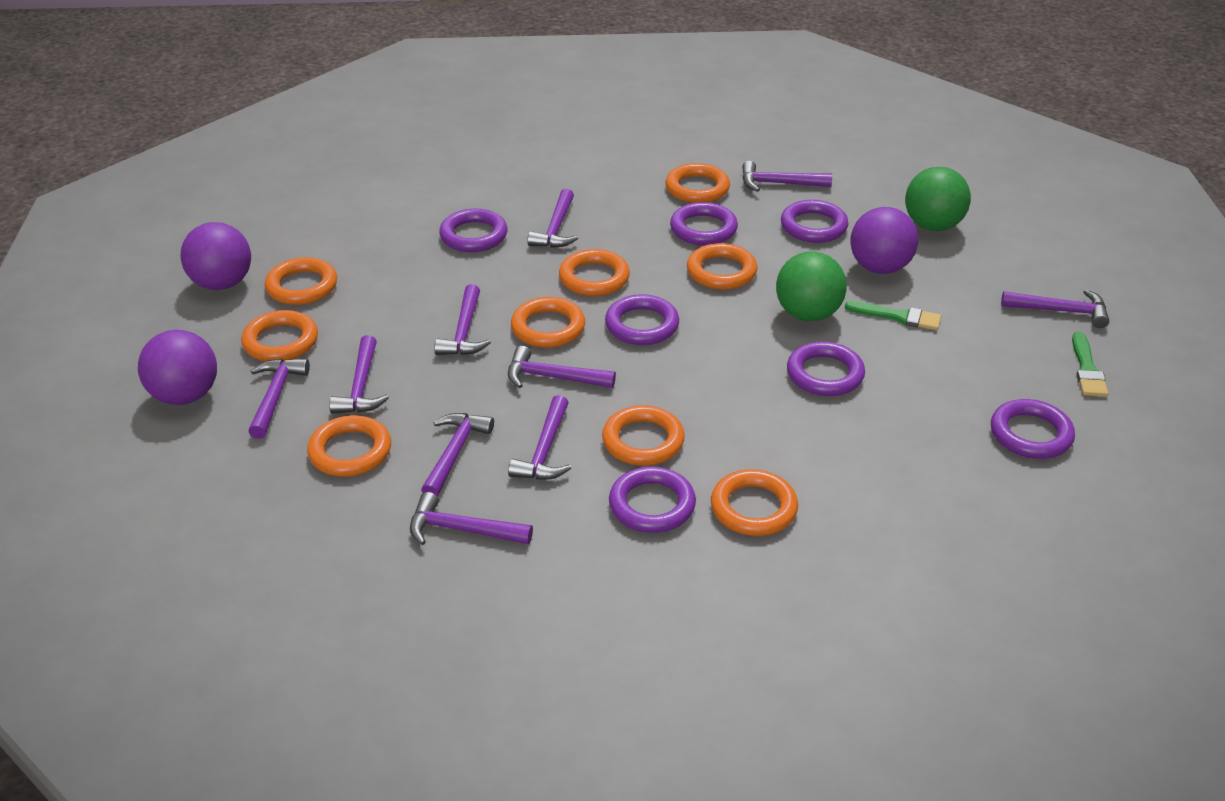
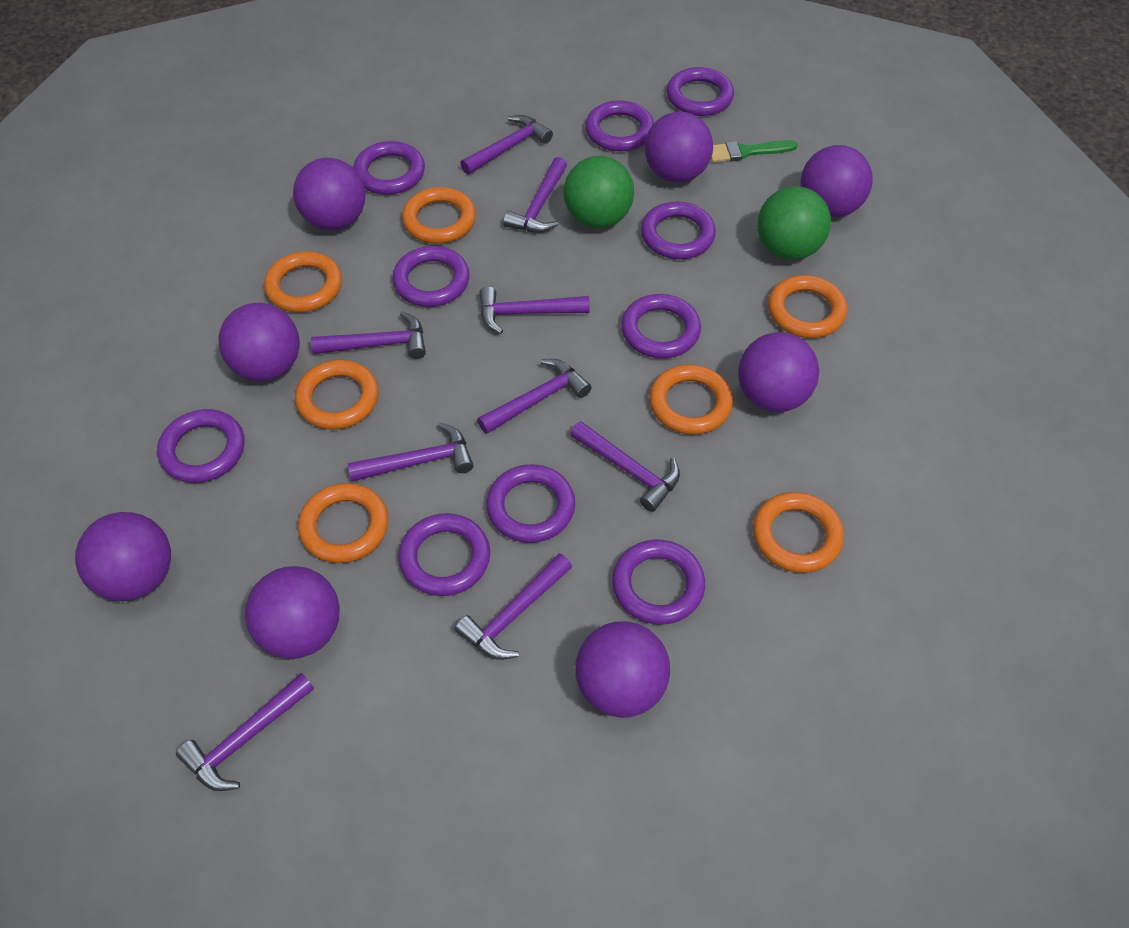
green brush: [845,301,941,330] [1072,331,1108,397] = 2 -> [711,140,798,163] = 1
orange ring: [241,310,318,361] [265,257,337,305] [307,415,391,477] [511,297,585,348] [559,249,630,296] [602,405,685,466] [665,163,730,203] [687,243,757,290] [711,469,798,536] = 9 -> [264,251,342,313] [295,360,379,429] [298,483,388,563] [402,187,476,244] [649,364,733,435] [753,492,844,573] [768,275,847,338] = 7
purple ball: [138,330,217,405] [181,222,251,290] [851,207,918,274] = 3 -> [75,512,171,601] [218,303,300,381] [245,566,340,659] [293,158,365,230] [575,621,670,718] [645,112,713,183] [738,332,819,412] [800,145,873,217] = 8
purple hammer: [248,358,310,439] [329,335,389,414] [410,492,533,545] [421,413,494,497] [434,284,491,355] [508,346,616,388] [508,395,571,480] [527,189,578,248] [742,161,832,192] [1001,290,1109,328] = 10 -> [176,673,314,791] [311,311,426,359] [348,422,474,482] [455,553,572,660] [460,115,553,174] [477,359,592,434] [479,286,590,334] [503,157,567,233] [570,421,680,512] = 9
purple ring: [439,208,507,252] [605,294,679,345] [609,467,696,533] [670,202,738,245] [781,200,849,243] [787,341,865,396] [991,399,1075,459] = 7 -> [157,409,245,483] [353,141,425,195] [392,246,470,307] [399,513,490,596] [486,464,575,543] [585,100,654,152] [612,539,705,625] [621,294,701,358] [641,202,716,259] [667,67,734,116] = 10

